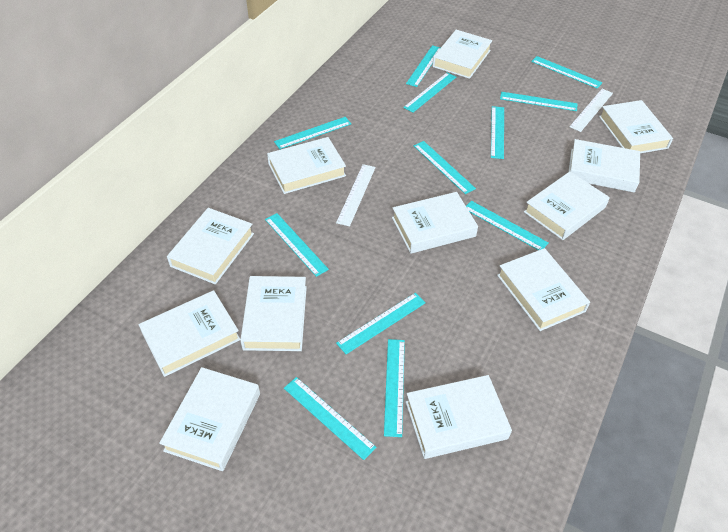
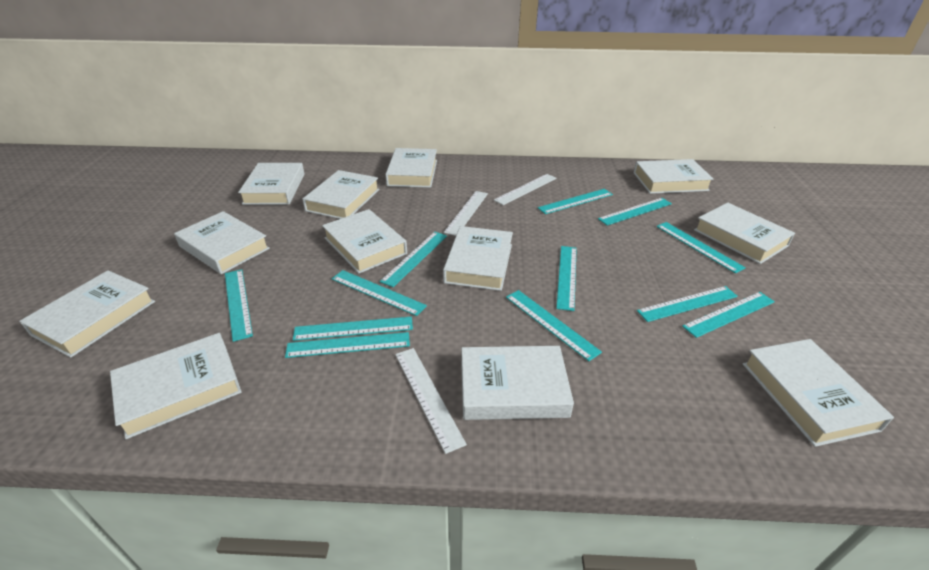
white ruler: [336,164,376,226] [569,89,613,132] = 2 -> [395,348,467,454] [444,191,488,236] [494,174,556,205] = 3

